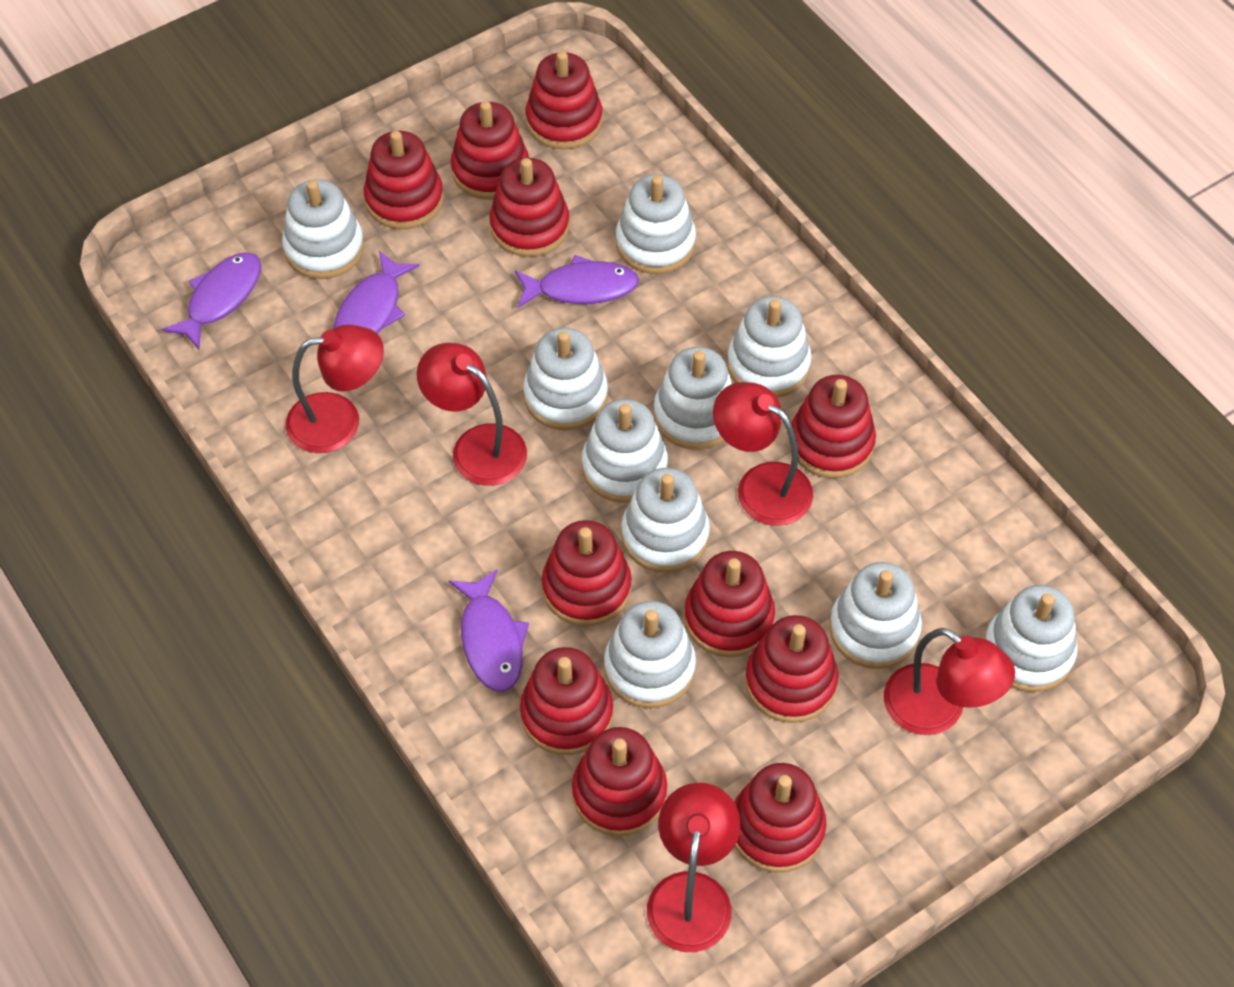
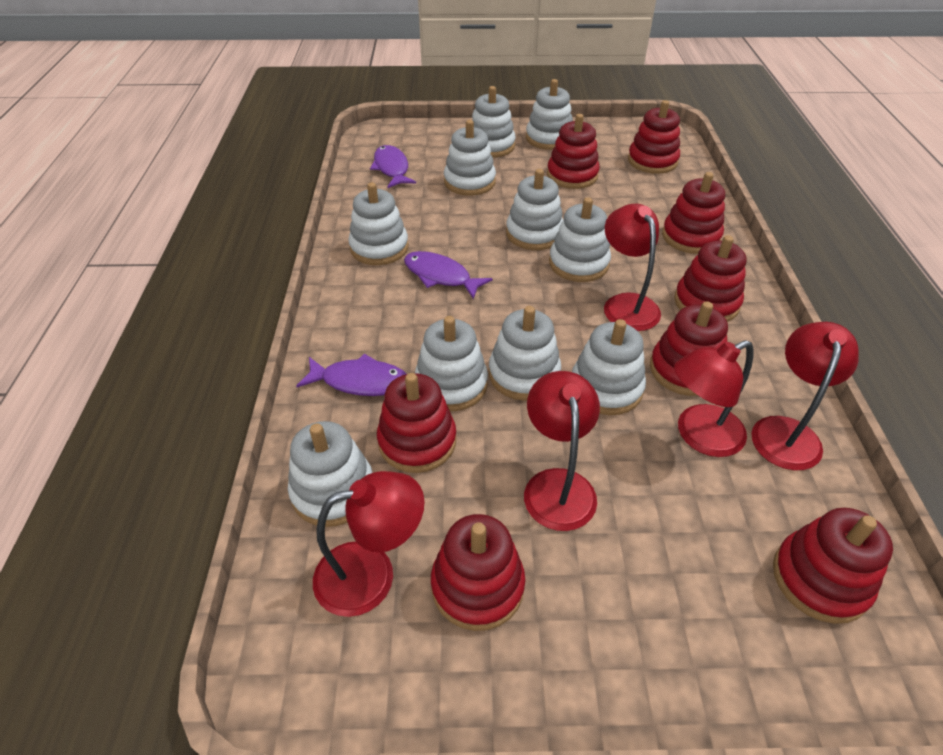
purple fish: [162,252,261,349] [334,251,420,334] [449,570,529,692] [515,255,639,308] = 4 -> [296,354,406,396] [370,145,416,188] [404,251,493,299] = 3
red stacking toy: [364,131,444,229] [451,101,529,200] [489,158,570,257] [520,647,613,755] [526,51,603,149] [542,520,631,626] [572,727,667,837] [684,551,775,657] [734,763,826,873] [745,615,838,723] [789,375,876,478] = 11 -> [377,373,457,473] [431,514,525,631] [547,114,600,189] [628,100,680,174] [650,301,728,396] [662,172,725,254] [674,235,747,322] [773,508,893,624] = 8

